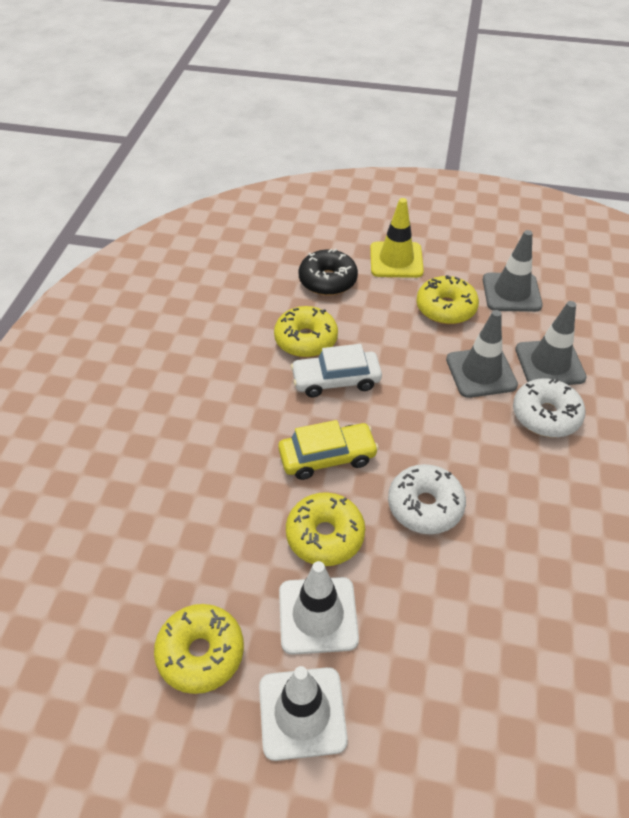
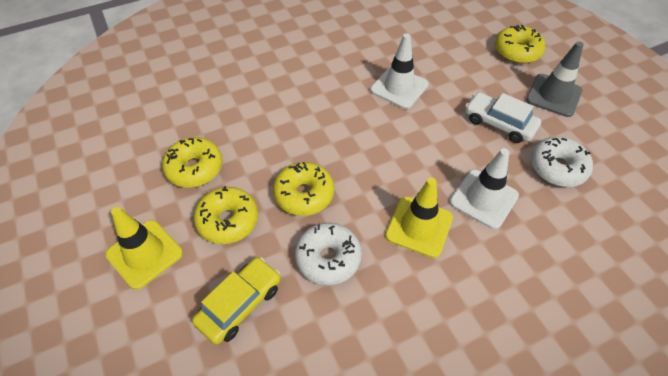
black donut: [299,249,358,296] = 1 -> none = 0
grey traffic cone: [446,310,518,398] [483,230,543,312] [515,301,587,385] = 3 -> [526,41,583,117] = 1
yellow traffic cone: [370,198,424,278] = 1 -> [105,207,183,290] [385,178,453,258] = 2

